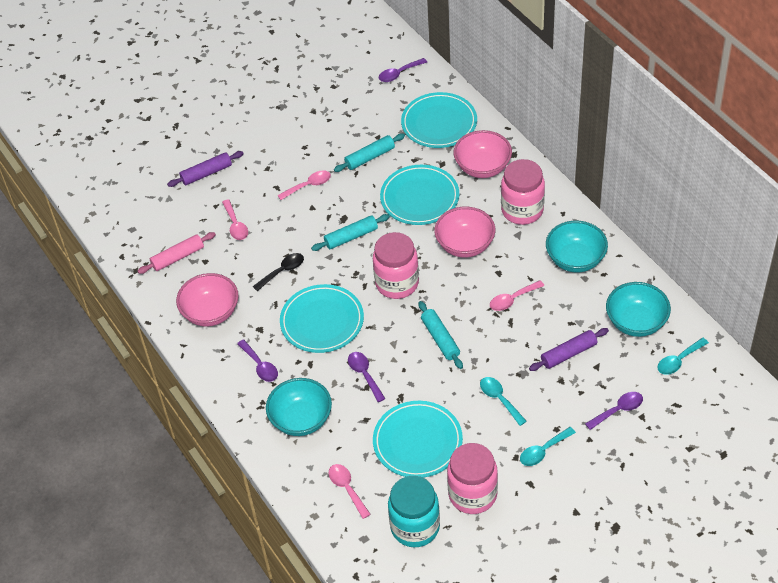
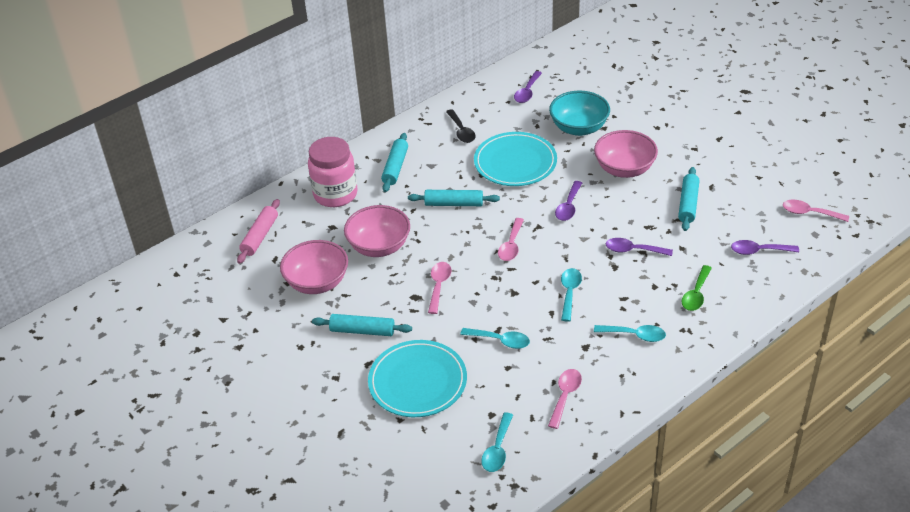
green spoon: none = 0 -> [682,265,712,311] = 1
pink jar: [373,232,419,299] [447,443,498,514] [501,159,545,225] = 3 -> [308,137,358,207] = 1
purple rolling pin: [167,151,243,187] [529,328,609,371] = 2 -> none = 0
turquoise bowl: [266,378,332,436] [546,221,608,272] [606,282,671,337] = 3 -> [549,91,610,136] = 1
turquoise jar: [388,476,440,547] = 1 -> none = 0
turquoise plate: [280,284,364,353] [373,401,463,478] [380,165,459,225] [401,92,477,148] = 4 -> [368,340,467,417] [474,132,557,186] = 2
turquoise rolling pin: [311,214,390,251] [334,133,405,172] [418,301,463,369] = 3 -> [312,314,412,336] [381,133,408,192] [408,190,500,206] [678,167,699,231] = 4
turquoise spoon: [480,377,527,426] [520,427,576,466] [657,338,709,375] = 3 -> [460,328,530,349] [481,412,513,472] [561,268,582,322] [594,325,666,342] = 4

